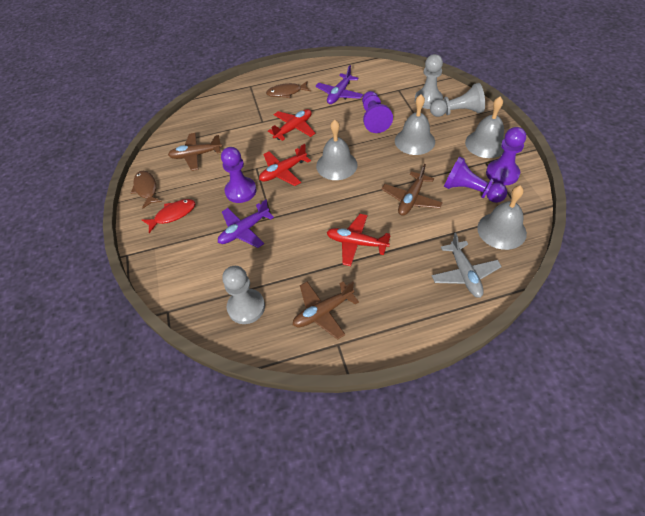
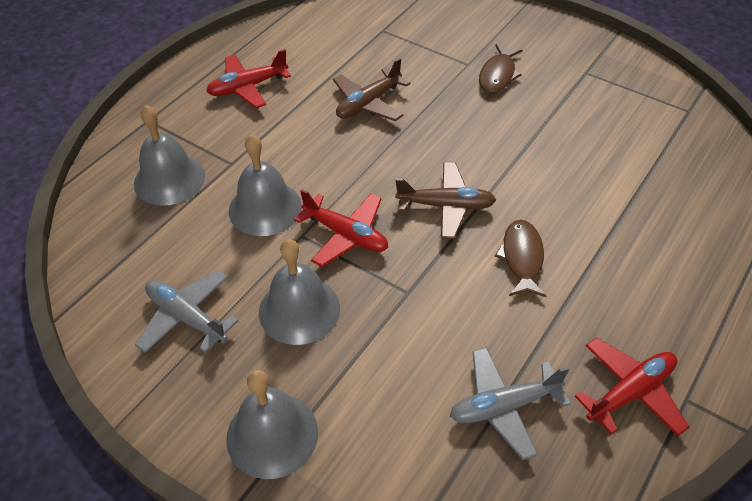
brown plane: [168,133,222,171] [293,282,359,340] [382,164,443,216] = 3 -> [333,58,411,121] [395,162,496,239] = 2
grey pawn: [222,266,265,324] [415,54,443,109] [430,83,485,117] = 3 -> none = 0
grey plane: [432,233,502,298] = 1 -> [135,270,238,353] [450,347,571,460] = 2
purple pawn: [221,147,257,203] [362,91,393,133] [444,157,507,203] [486,127,526,185] = 4 -> none = 0
purple plane: [218,200,274,248] [315,65,363,104] = 2 -> none = 0
red fish: [142,199,195,233] = 1 -> none = 0

